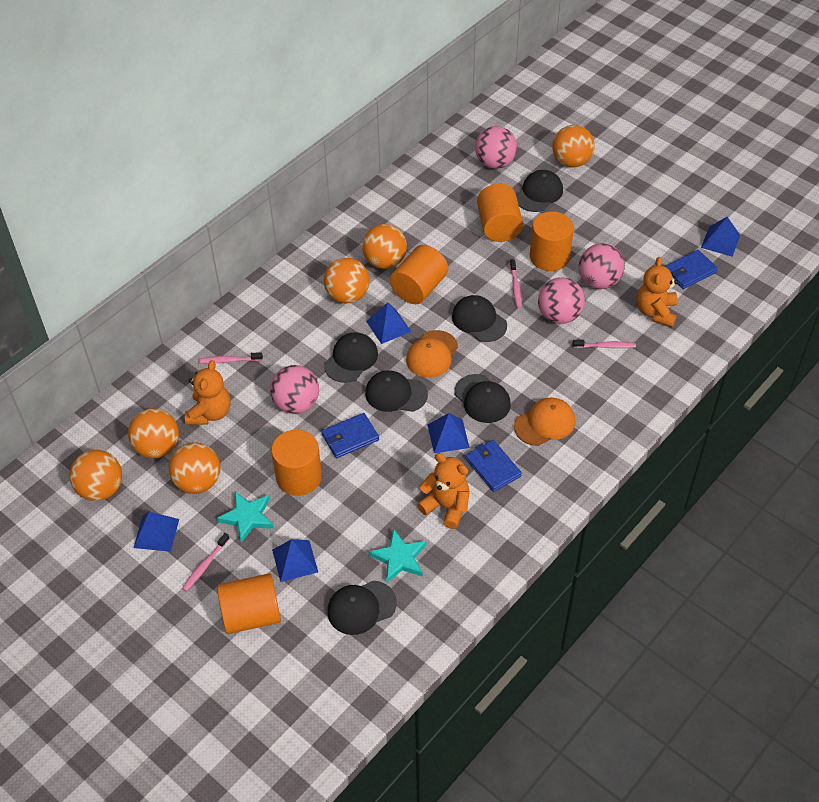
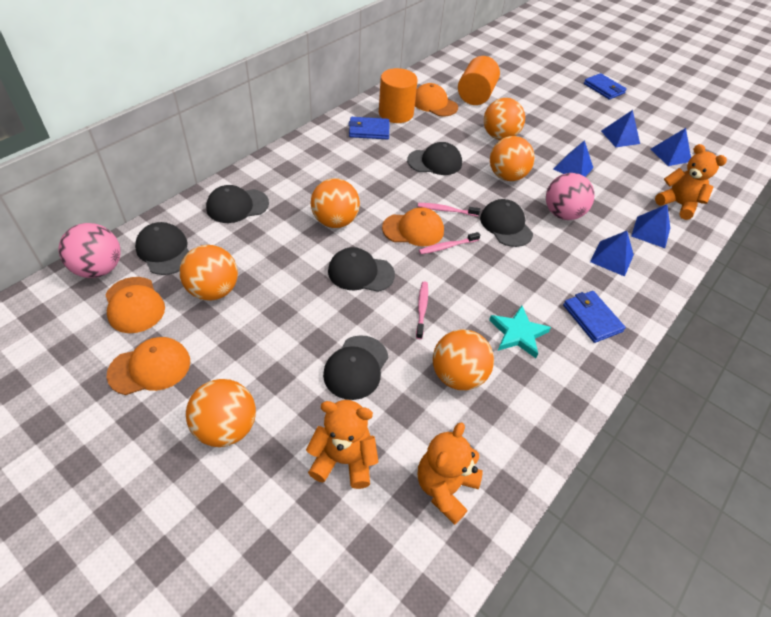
orange cap: [406,330,458,378] [514,397,575,446] = 2 -> [105,277,165,333] [107,337,190,395] [382,207,444,246] [415,83,458,117] = 4
orange cylinder: [217,573,281,634] [271,430,322,496] [390,245,448,304] [477,183,523,242] [530,212,574,271] = 5 -> [379,68,418,123] [458,56,500,105] = 2
pink ball: [270,365,319,414] [475,126,517,169] [538,277,585,324] [579,243,625,289] = 4 -> [59,223,120,278] [546,173,595,220] = 2
pink toothbrush: [182,533,230,591] [199,352,263,363] [510,259,522,309] [573,340,636,348] = 4 -> [416,282,428,339] [418,203,480,216] [419,232,480,254] = 3
turquoise star: [217,492,274,543] [369,529,426,583] = 2 -> [489,306,551,358] = 1

